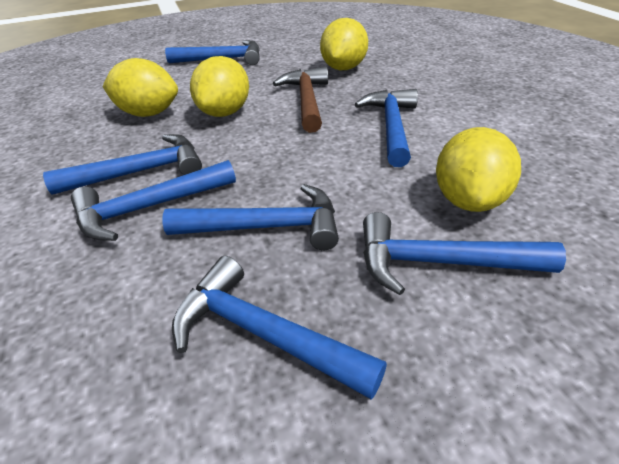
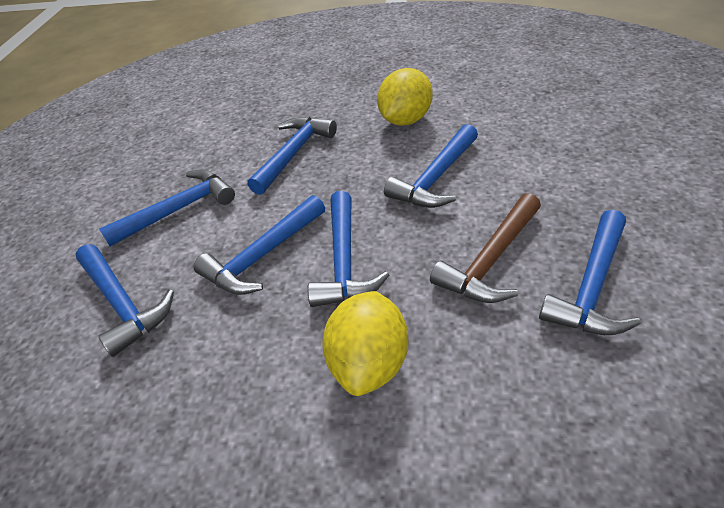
yellow lemon: [103,58,178,117] [190,56,249,117] [320,18,368,70] [436,127,521,212] = 4 -> [323,291,408,396] [377,68,433,126] = 2

